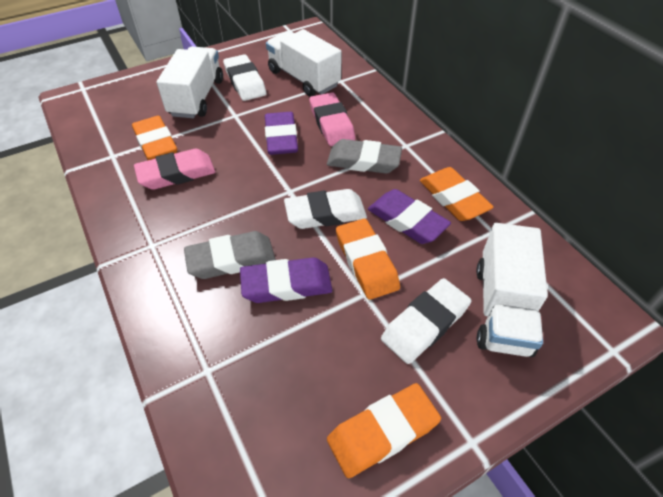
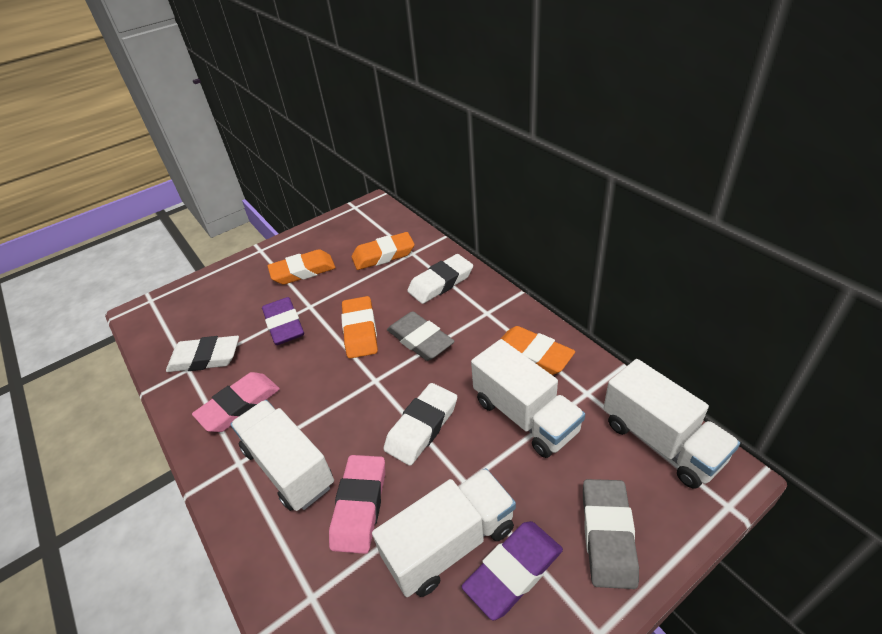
purple eraser: [240,257,332,303] [265,112,298,155] [368,189,451,244] = 3 -> [262,297,304,345] [462,521,563,620] = 2
white truck: [157,47,223,118] [266,29,342,97] [476,223,548,357] = 3 -> [230,400,334,511] [372,468,516,597] [471,339,585,458] [603,359,740,489] = 4

